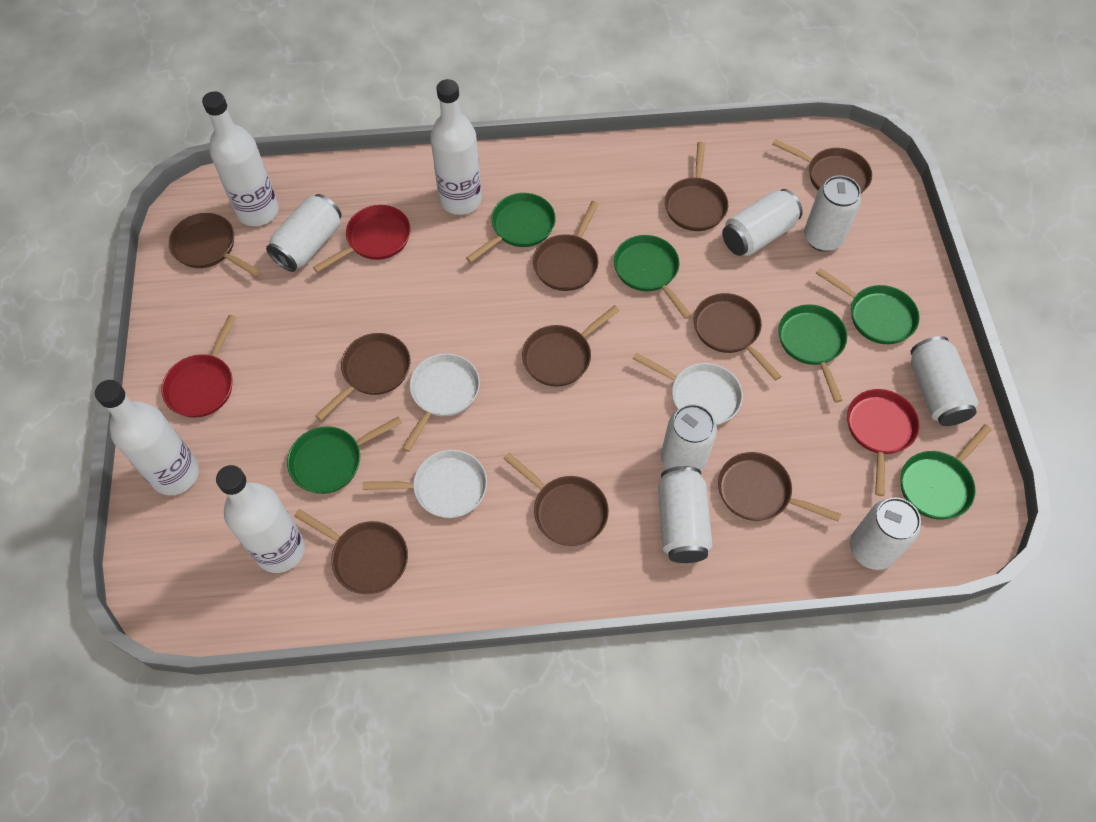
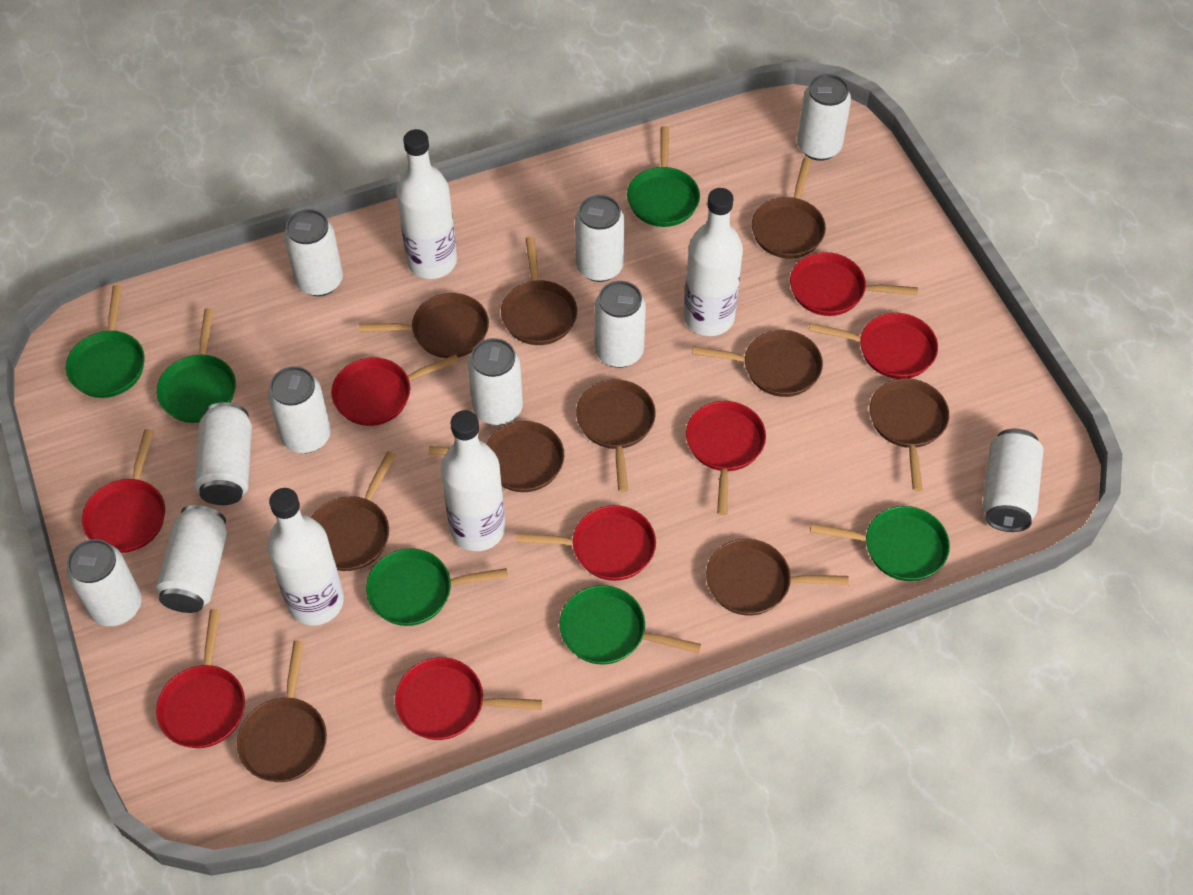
red pan: [161,315,236,418] [313,205,411,272] [847,389,919,496] = 3 -> [82,429,165,553] [156,609,245,748] [331,354,459,426] [395,657,542,740] [516,505,656,581] [686,401,766,515] [790,252,918,316] [809,313,938,379] = 8
white can: [266,194,341,272] [658,466,713,563] [661,404,717,472] [722,189,803,256] [804,175,861,252] [850,497,921,570] [911,336,979,426] = 7 -> [66,539,142,626] [156,505,227,613] [194,402,252,505] [268,366,331,453] [284,209,343,296] [468,338,523,425] [575,195,625,282] [595,281,646,368] [797,74,851,161] [983,429,1043,532] = 10
white pan: [363,450,487,518] [402,353,480,452] [633,353,743,425] = 3 -> none = 0

